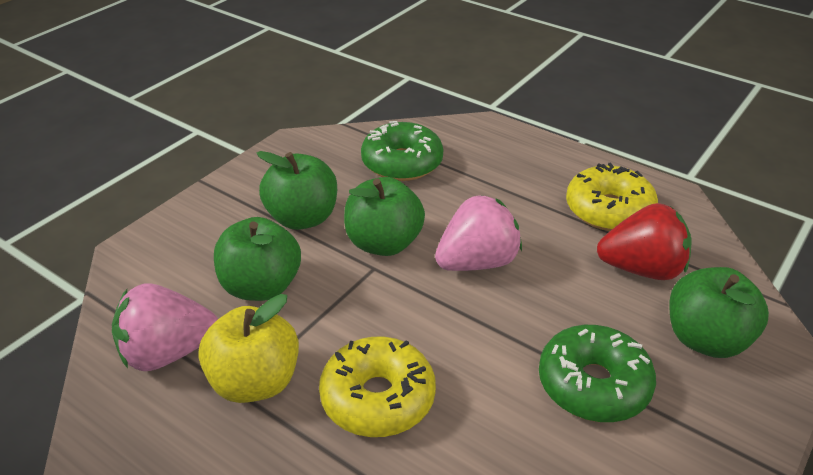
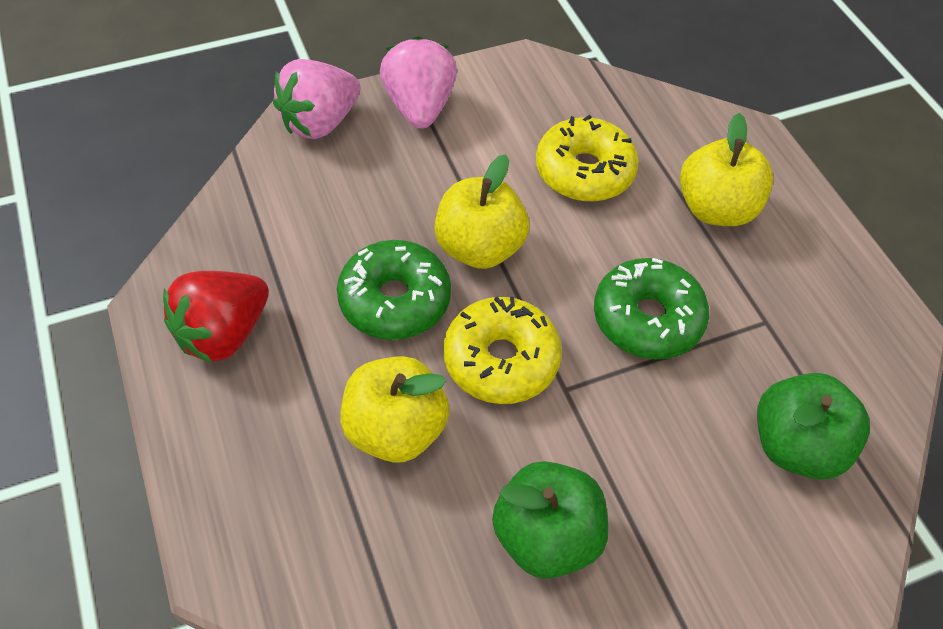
green apple: [214,217,301,301] [256,151,337,230] [344,177,425,256] [669,267,769,358] = 4 -> [492,461,608,579] [757,373,870,479] = 2
yellow apple: [198,294,299,403] = 1 -> [340,356,449,463] [434,154,529,269] [680,113,773,226] = 3

